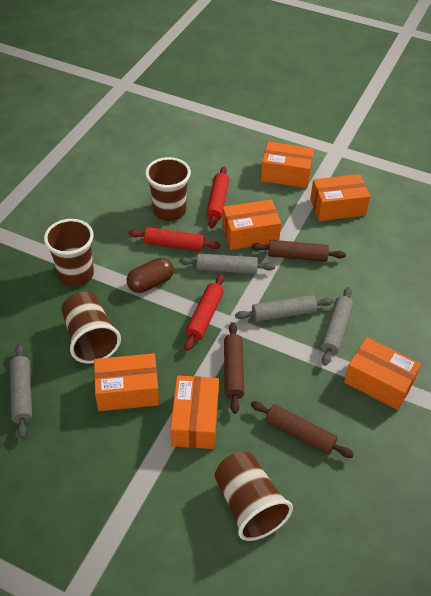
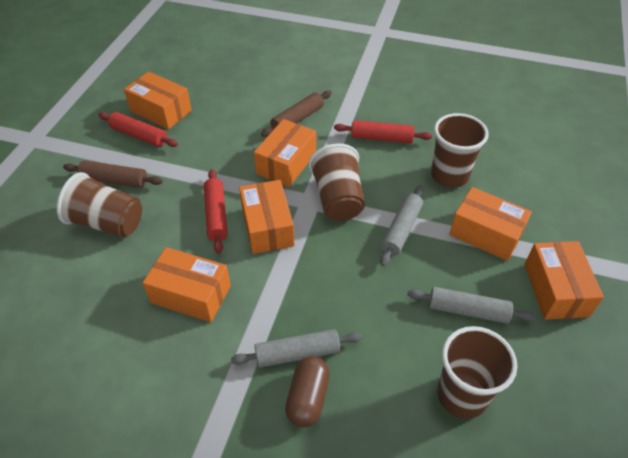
brown rolling pin: [224,323,244,414] [251,240,346,262] [251,401,354,458] = 3 -> [63,160,163,188] [261,90,332,137] = 2
grey rolling pin: [10,344,32,438] [179,253,275,274] [235,295,333,322] [321,287,353,366] = 4 -> [231,329,362,368] [380,185,423,266] [407,287,536,324] = 3

